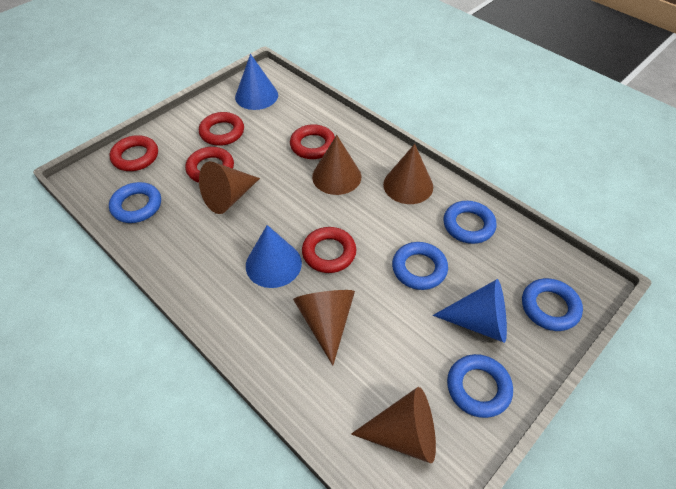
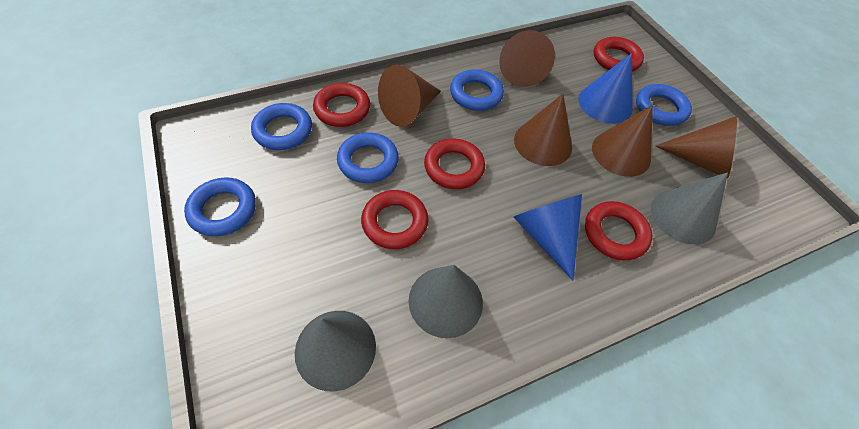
blue cone: [235,54,278,110] [246,225,302,288] [433,279,507,343] = 3 -> [514,194,582,280] [578,53,633,124] = 2
grey cone: none = 0 -> [295,311,376,391] [409,265,483,338] [651,172,728,244] = 3

